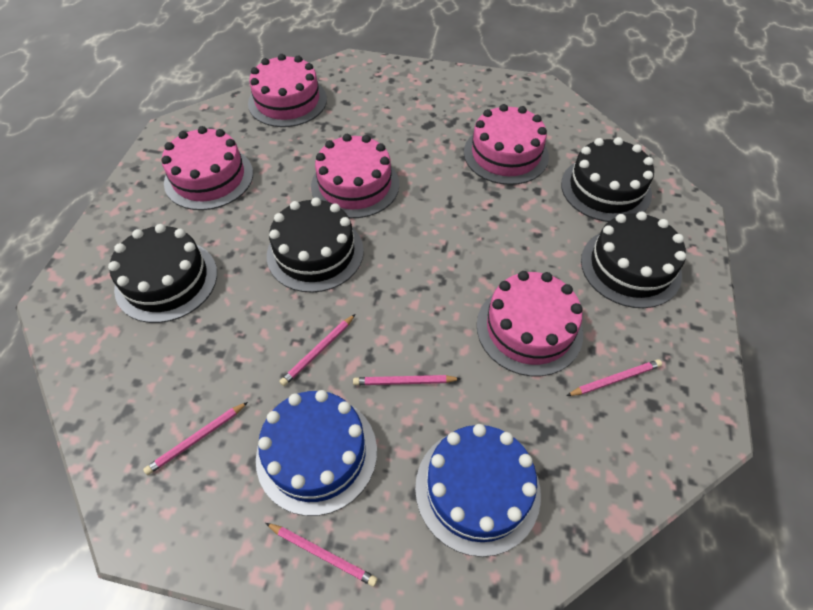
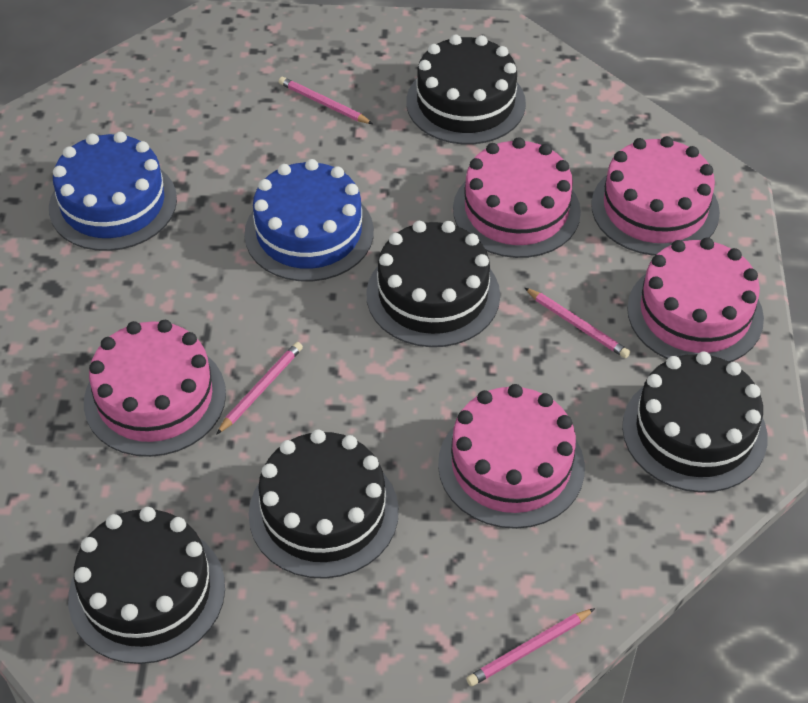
black cake: [108,224,217,323] [267,197,364,293] [561,137,654,222] [581,211,686,308] = 4 -> [68,507,225,664] [249,429,399,579] [366,221,500,347] [406,34,526,144] [622,351,768,492] = 5
pink pencil: [143,402,248,475] [266,523,378,587] [279,314,355,386] [353,375,461,385] [566,359,662,396] = 5 -> [216,342,303,435] [279,77,373,124] [466,608,595,687] [524,287,630,358] = 4

